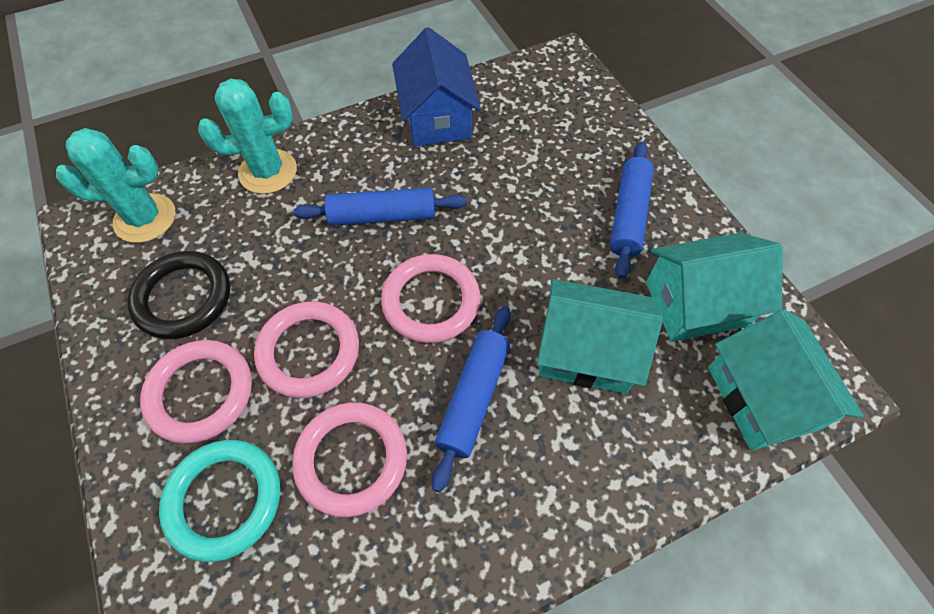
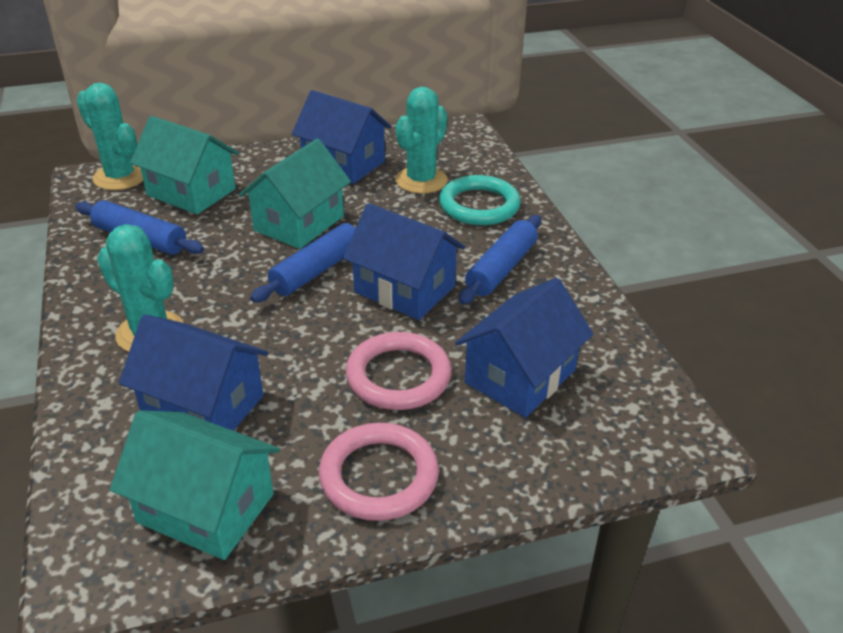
black ring: [127,251,230,339] = 1 -> none = 0
blue house: [392,27,481,146] = 1 -> [119,314,269,431] [292,90,392,184] [343,203,465,320] [455,278,593,418] = 4
pink ring: [140,340,252,443] [254,301,359,398] [292,402,407,517] [381,254,480,343] = 4 -> [319,423,439,521] [346,332,451,410] = 2
turquoise cactus: [56,128,175,243] [198,79,297,194] = 2 -> [77,83,143,190] [97,224,184,352] [395,86,448,194] = 3

